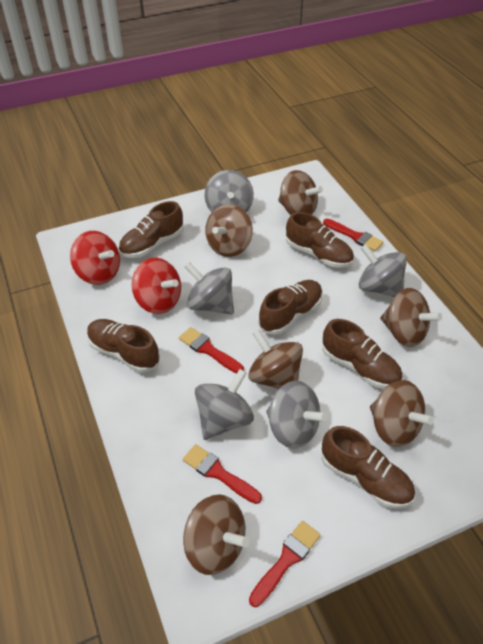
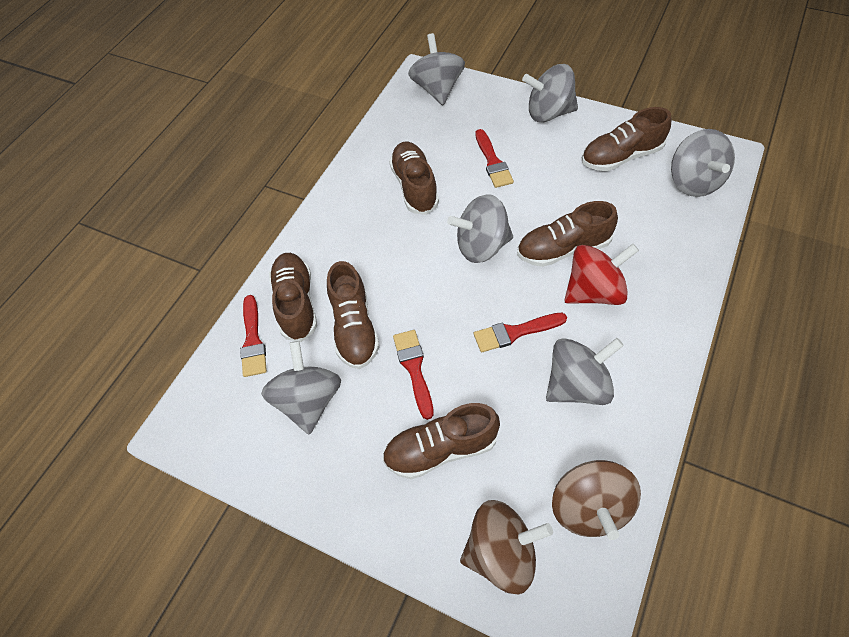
brown spinning top: [183,494,250,575] [205,204,253,257] [248,330,303,389] [278,170,323,215] [370,380,434,447] [380,288,442,347] = 6 -> [460,500,553,595] [552,460,641,540] = 2
grey spinning top: [185,262,234,314] [195,369,254,440] [205,170,254,213] [266,381,328,448] [359,244,407,297] = 5 -> [261,341,341,435] [408,33,465,105] [447,194,513,263] [522,64,578,122] [546,338,624,405] [671,129,735,197] = 6
red spinning top: [70,231,120,285] [132,258,181,314] = 2 -> [565,244,639,305] = 1

